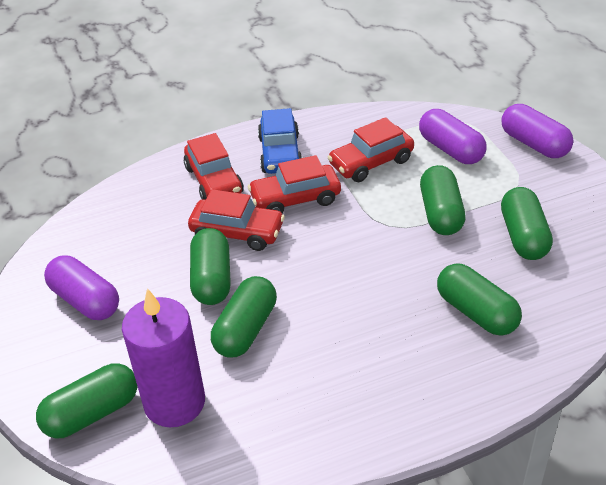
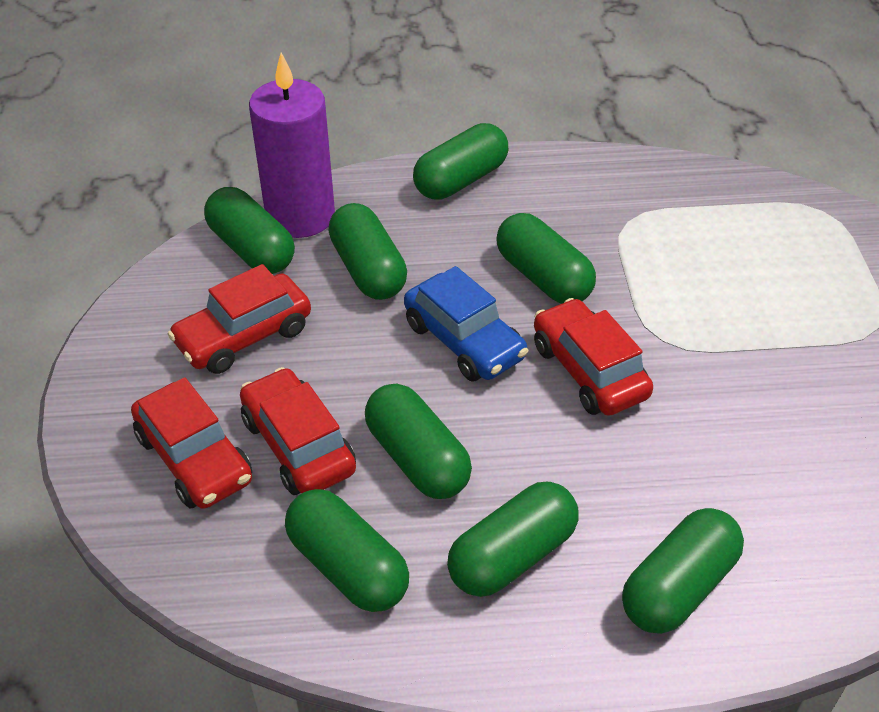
green capsule: [36,363,137,438] [190,228,231,305] [211,276,277,358] [420,165,466,235] [437,263,522,336] [501,187,553,260] = 6 -> [204,187,295,274] [285,489,409,612] [328,203,407,300] [365,384,472,499] [413,123,508,200] [447,482,578,597] [496,213,596,304] [622,508,744,634] = 8
purple capsule: [44,255,119,320] [419,109,487,164] [501,104,573,158] = 3 -> none = 0

